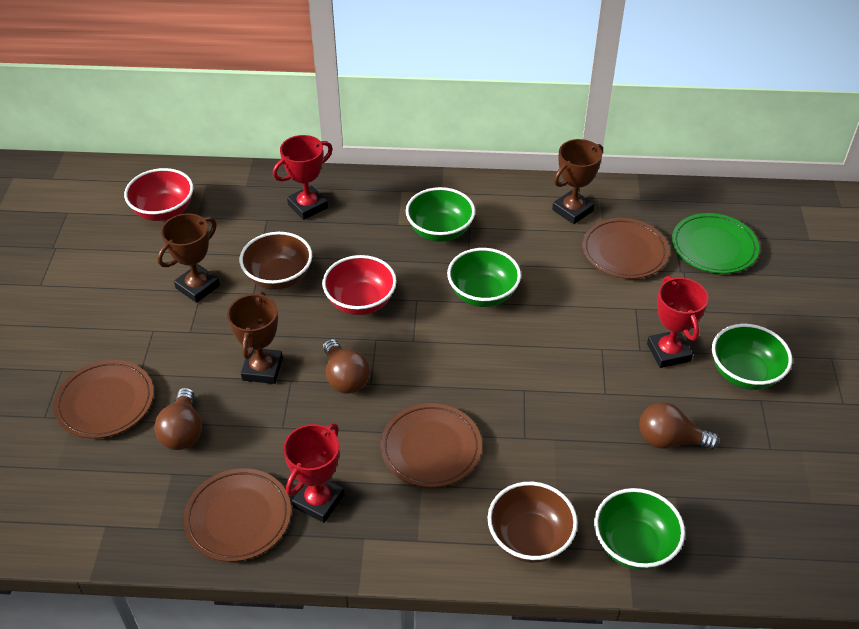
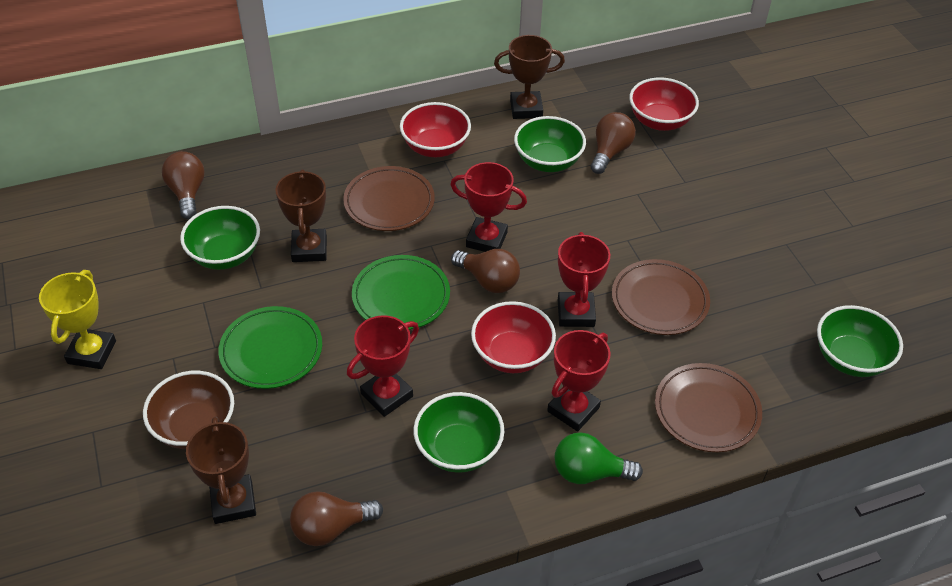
brown bowl: [240,232,312,290] [488,482,578,563] = 2 -> [143,371,234,449] = 1
brown light bulb: [154,387,202,450] [323,339,370,394] [639,402,719,449] = 3 -> [162,151,205,219] [290,491,383,546] [451,249,520,293] [591,112,636,174] = 4
brown plate: [53,360,154,439] [183,468,291,562] [380,403,482,488] [582,218,669,279] = 4 -> [343,166,435,231] [612,259,710,335] [655,363,762,452] = 3
green light bulb: none = 0 -> [555,432,643,484] = 1
green plate: [672,213,759,274] = 1 -> [218,306,322,389] [352,255,450,330] = 2
red bowl: [124,168,193,221] [322,255,397,315] = 2 -> [400,102,471,157] [471,301,556,373] [629,77,699,131] = 3
red trophy: [273,135,333,220] [283,423,344,523] [647,276,709,368] = 3 -> [347,315,419,417] [450,162,527,252] [547,330,610,431] [558,232,610,327] = 4
yellow trophy: none = 0 -> [39,270,116,369] = 1

